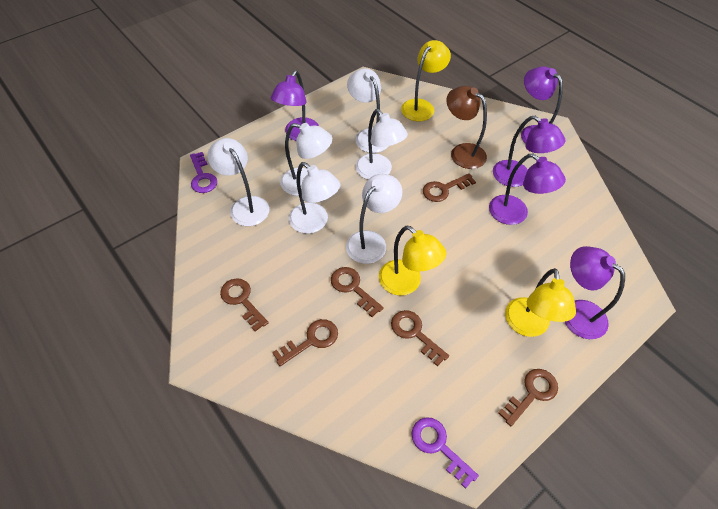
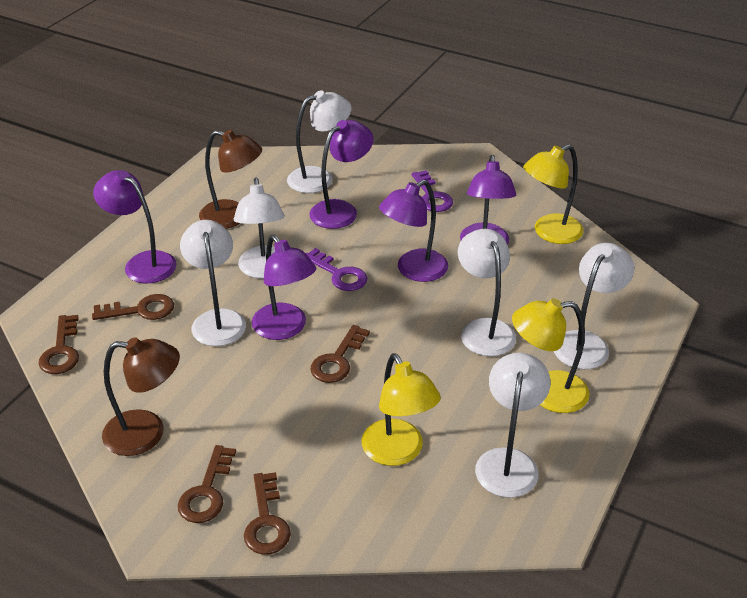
brown key: [220,278,268,332] [272,319,338,366] [331,267,384,317] [391,310,449,366] [423,173,476,202] [498,369,558,426] = 6 -> [39,315,79,374] [92,294,174,320] [178,445,236,523] [244,472,291,555] [310,325,370,383] = 5
brown lamp: [446,86,487,169] = 1 -> [102,337,180,456] [199,130,262,229] = 2

